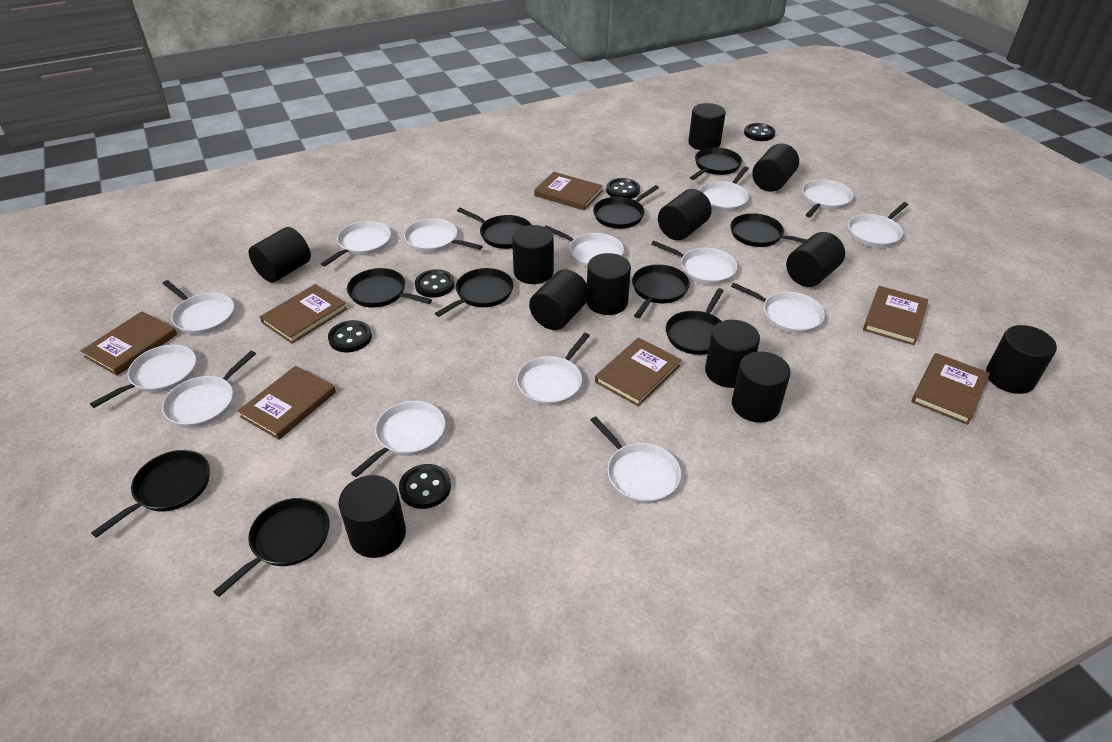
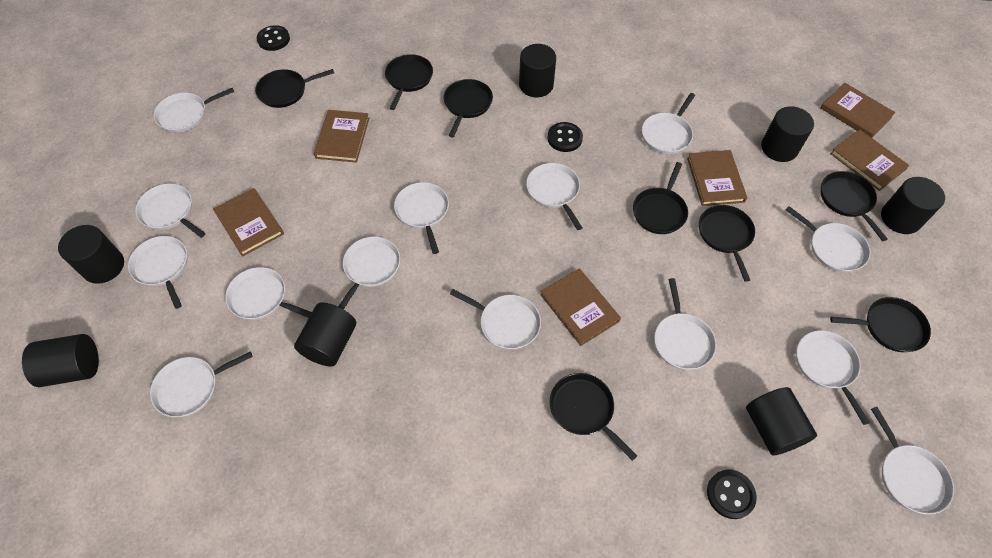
black button: [328,320,372,352] [399,464,451,509] [415,269,455,298] [606,178,640,199] [744,123,775,141] = 5 -> [257,25,290,51] [547,122,583,152] [707,470,757,519] = 3
black cylinder: [249,227,311,283] [339,475,406,558] [512,225,554,284] [529,269,590,330] [587,253,631,315] [658,189,712,240] [688,103,726,150] [705,320,760,388] [732,351,791,423] [752,144,799,192] [786,232,845,287] [986,325,1057,394] = 12 -> [22,334,99,387] [58,225,124,284] [294,302,356,367] [519,44,556,97] [746,387,817,455] [761,106,814,162] [881,177,945,234] = 7
black pan: [91,450,210,538] [213,498,330,597] [347,268,432,307] [435,268,514,317] [457,208,531,249] [593,185,659,229] [632,264,690,318] [666,288,724,355] [690,147,742,180] [730,213,807,247] = 10 -> [255,69,334,108] [385,54,433,110] [443,79,493,138] [550,373,637,461] [633,162,688,234] [699,205,755,282] [821,171,888,241] [830,297,931,352] = 8
brown book: [81,311,177,376] [238,366,336,440] [260,284,347,344] [534,172,603,210] [595,338,681,407] [863,286,928,345] [912,353,990,425] = 7 -> [213,188,284,257] [314,110,370,163] [541,268,621,346] [687,150,747,206] [820,83,895,138] [830,129,909,191] = 6

